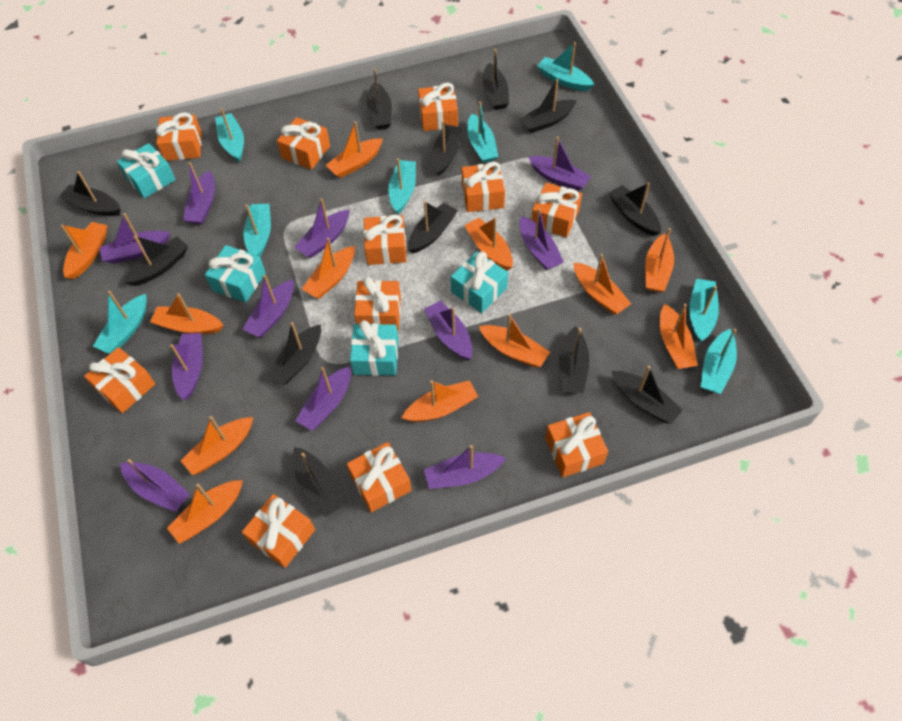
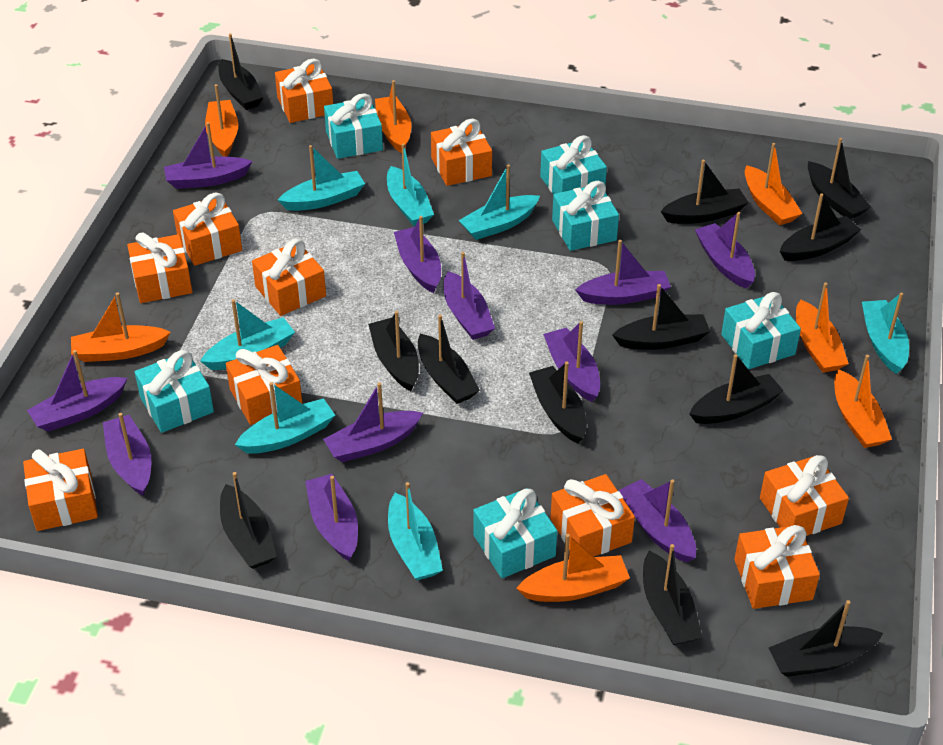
orange boat: [61,222,108,279] [150,293,224,334] [167,480,243,544] [181,416,254,475] [302,238,355,299] [326,121,383,178] [402,380,478,422] [464,218,513,270] [479,314,550,367] [574,254,631,314] [645,228,674,292] [660,304,698,369] = 12 -> [71,292,171,362] [205,84,238,157] [375,80,411,153] [516,534,630,602] [745,143,803,225] [796,282,849,373] [834,355,892,448] = 7
orange gift: [84,347,155,413] [156,112,202,161] [242,494,315,568] [277,117,330,170] [347,442,412,512] [354,277,401,331] [363,214,406,265] [418,83,458,131] [462,161,505,212] [531,182,582,238] [545,412,608,477] = 11 -> [23,449,98,531] [127,232,192,303] [173,193,242,266] [226,345,302,425] [252,239,326,316] [275,58,333,123] [431,119,492,186] [550,474,635,557] [734,525,820,609] [760,455,849,536] = 10
turquoise boat: [93,291,147,354] [215,108,244,162] [244,204,271,257] [388,158,416,214] [467,101,498,163] [537,42,594,91] [689,279,719,342] [701,329,737,394] = 8 -> [200,299,295,370] [235,382,335,454] [278,145,365,211] [387,143,434,226] [388,482,443,580] [458,164,540,240] [862,293,909,374] = 7
turquoise gift: [117,143,176,199] [205,245,266,303] [350,320,398,376] [451,252,508,313] = 4 -> [135,350,214,433] [324,93,383,159] [473,488,557,578] [540,135,607,194] [552,181,619,251] [721,292,801,369] = 6

